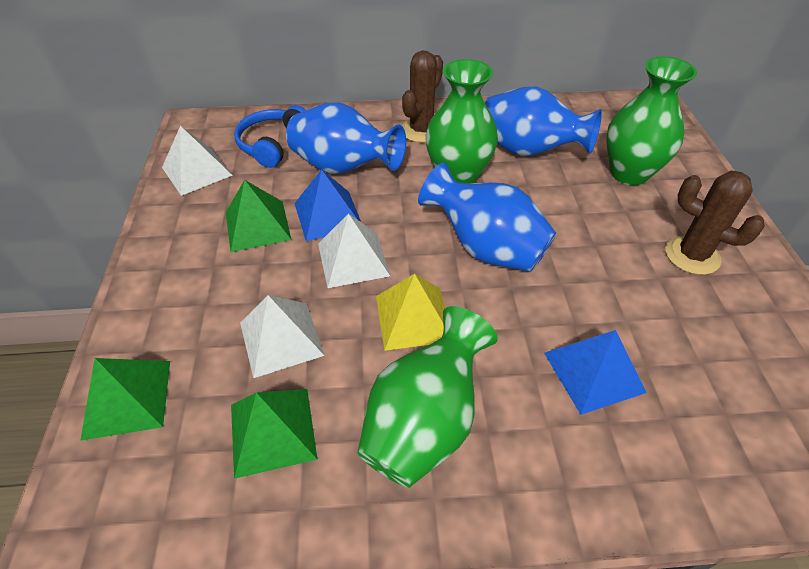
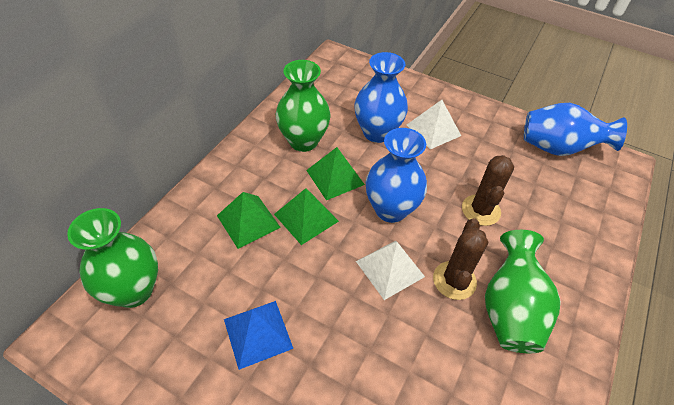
blue headphones: [234,105,306,168] = 1 -> none = 0
blue pyramid: [294,169,361,241] [544,330,647,415] = 2 -> [224,301,294,370] = 1
white pyramid: [162,126,233,196] [240,295,325,378] [318,214,390,288] = 3 -> [356,241,425,300] [407,100,461,149] = 2
yellow pyramid: [376,274,445,351] = 1 -> none = 0

